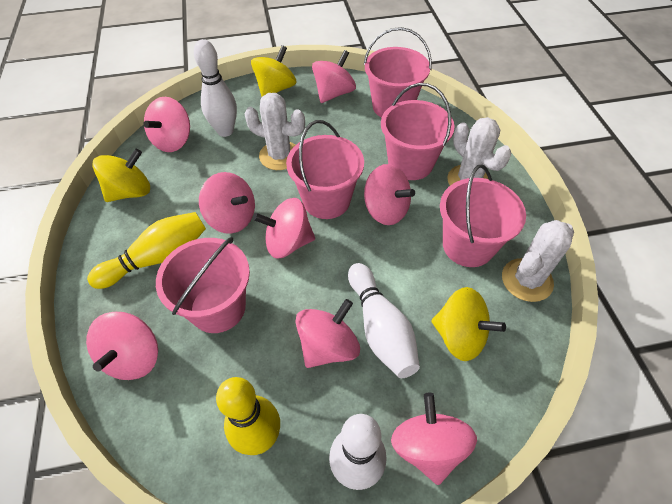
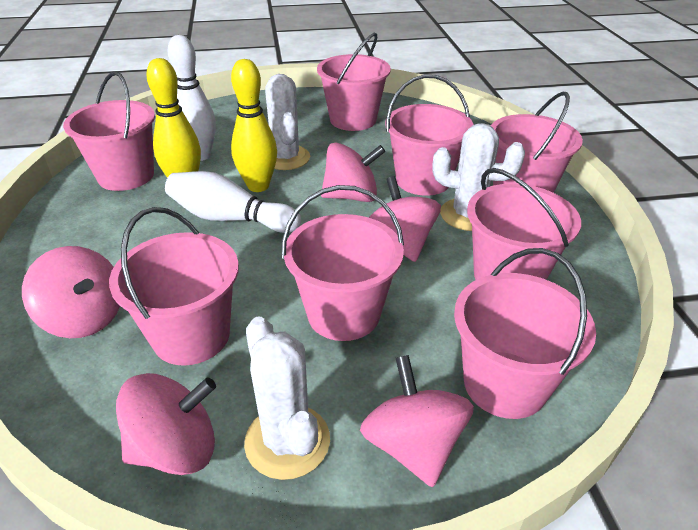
pink bucket: [156,237,250,333] [286,120,364,219] [364,27,432,118] [381,83,455,180] [440,165,526,267] = 5 -> [63,71,155,191] [109,207,239,366] [282,185,404,341] [317,33,391,131] [385,74,474,196] [454,248,596,419] [467,168,581,280] [491,92,583,193] = 8
pink spinning top: [86,312,158,380] [144,97,190,152] [199,172,255,234] [253,198,315,258] [295,299,360,368] [312,50,356,103] [364,164,415,225] [391,393,477,485] = 8 -> [22,246,120,338] [116,373,216,475] [321,142,385,202] [360,355,474,487] [369,176,441,262] = 5
white bowling pin: [194,39,237,137] [329,414,386,490] [348,263,420,378] = 3 -> [165,171,301,233] [167,35,216,161] = 2
yellow spinning top: [93,149,150,202] [251,45,297,96] [431,287,506,361] = 3 -> none = 0

